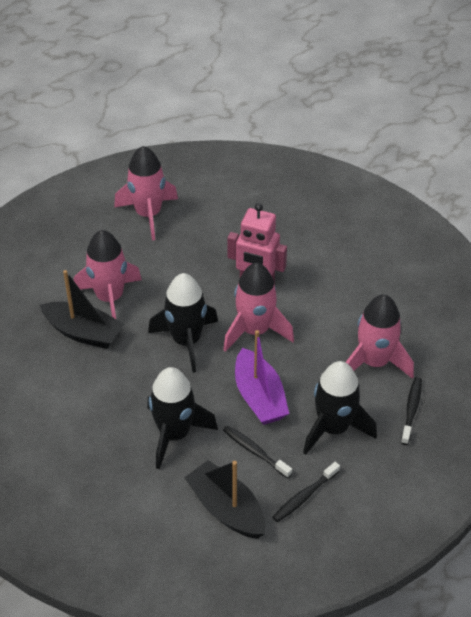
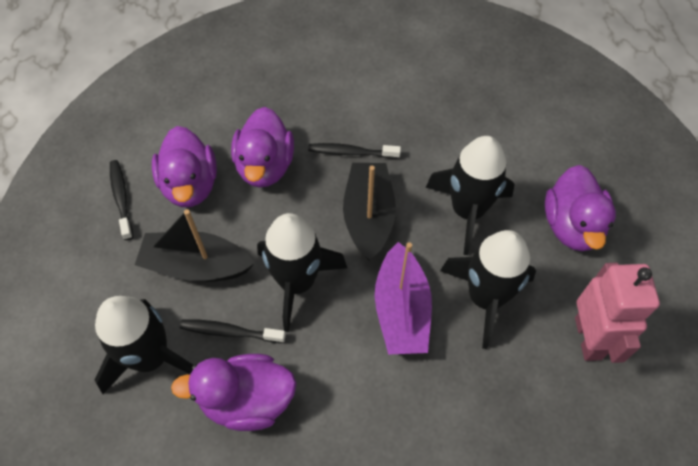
black rocket: [147,367,218,469] [148,273,218,373] [303,361,377,455] = 3 -> [95,296,193,394] [257,213,347,332] [426,136,515,255] [440,230,536,349] = 4
pink rocket: [74,230,142,319] [114,146,178,241] [223,263,294,352] [346,295,414,379] = 4 -> none = 0
purple duck: none = 0 -> [152,126,217,207] [171,354,297,431] [231,107,294,188] [545,165,616,251] = 4

